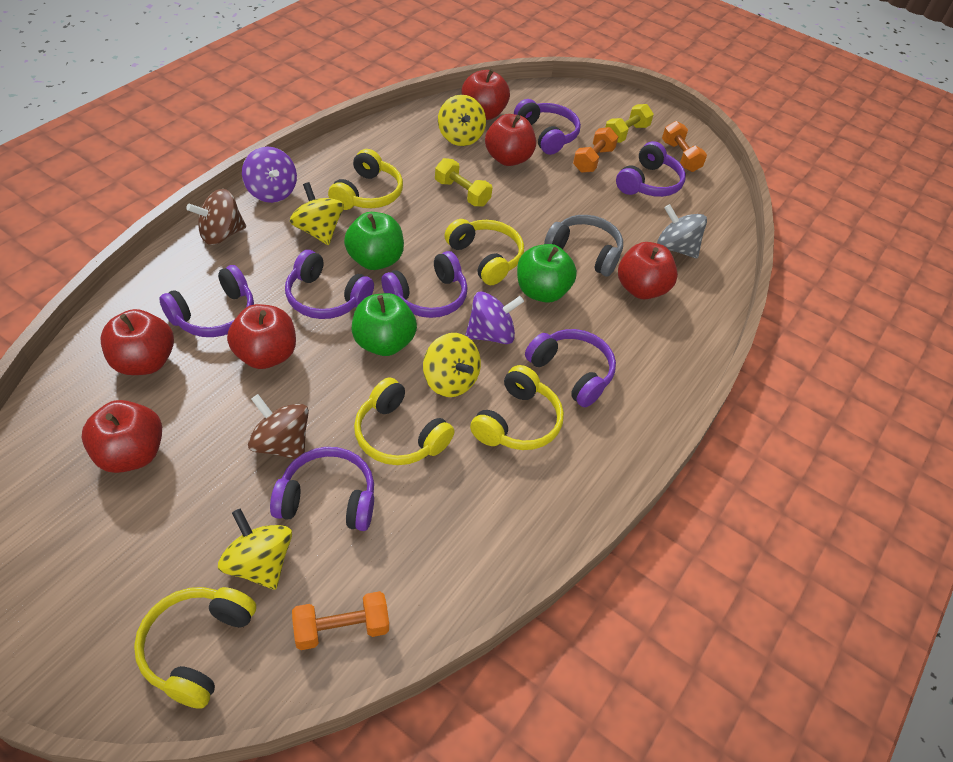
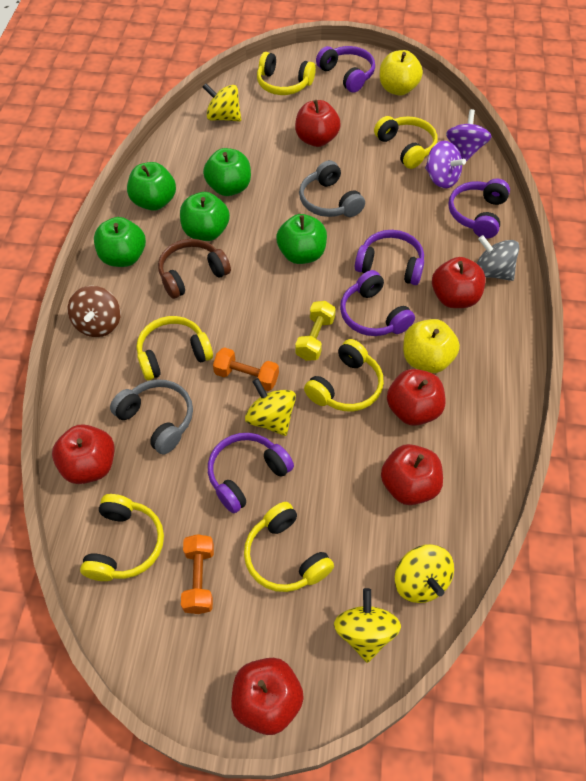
brown headphones: none = 0 -> [158,239,231,299] = 1
brown spinning top: [186,189,246,245] [248,394,309,459] = 2 -> [68,286,121,337] = 1
green apple: [344,212,404,270] [352,293,417,356] [517,244,577,303] = 3 -> [94,217,146,267] [127,162,176,211] [180,192,230,241] [203,148,251,196] [276,214,327,264] = 5
grey headphones: [544,215,623,276] = 1 -> [110,379,193,455] [299,160,365,217] = 2
orange dumbbell: [292,591,389,650] [573,127,618,173] [662,121,707,172] = 3 -> [181,534,214,614] [213,347,279,391] = 2
purple headphones: [159,265,254,337] [270,447,374,531] [285,250,374,319] [381,251,468,318] [514,99,581,155] [525,329,616,407] [616,141,686,197] = 7 -> [208,433,294,513] [316,46,375,93] [340,270,415,336] [355,230,424,285] [448,179,510,239] = 5
yellow apple: none = 0 -> [380,50,423,96] [403,319,460,373] = 2
yellow dumbbell: [435,158,492,207] [605,104,654,143] = 2 -> [295,301,336,361] = 1
yellow headphones: [134,587,256,709] [328,149,403,210] [354,377,454,465] [444,219,524,285] [470,365,564,450] = 5 -> [80,494,164,581] [137,316,213,380] [244,502,334,592] [257,52,316,95] [304,339,384,411] [374,116,437,169] = 6

